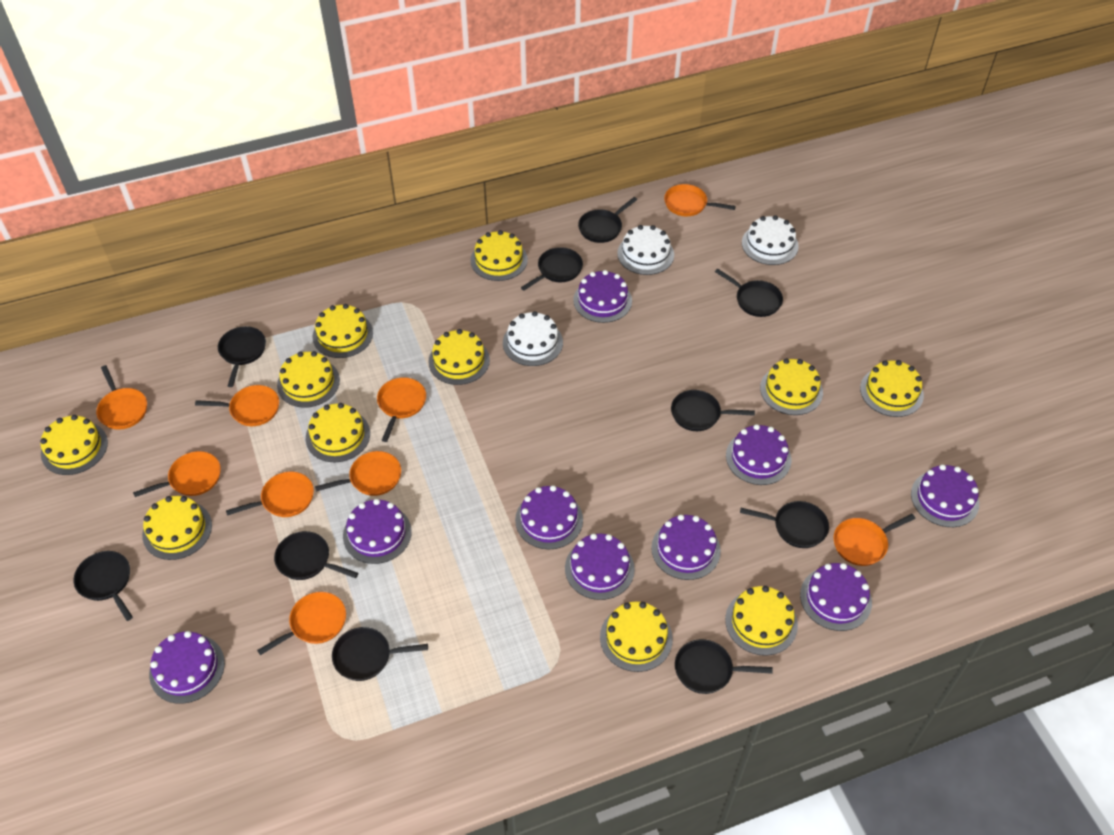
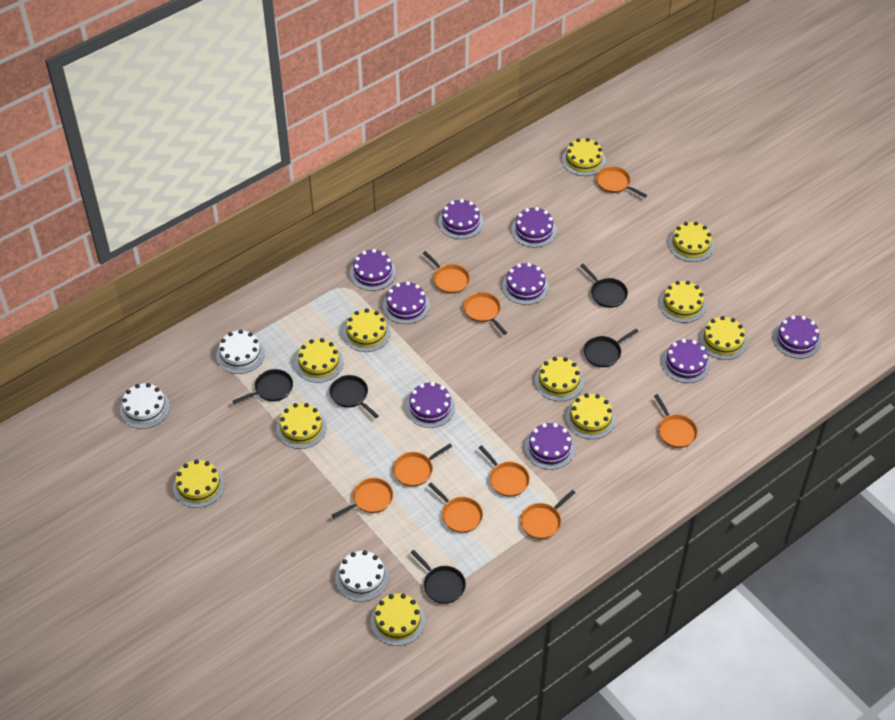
black pan: [74,551,133,621] [218,326,266,387] [274,531,358,580] [332,627,428,681] [521,247,583,291] [578,197,638,243] [671,390,755,431] [675,639,773,694] [715,268,783,317] [740,501,829,548] = 10 -> [233,369,293,404] [329,375,379,418] [410,550,466,604] [580,264,628,308] [583,329,639,367] = 5

